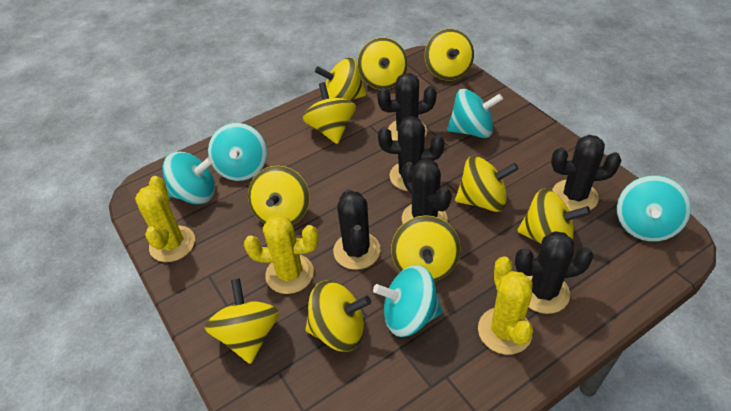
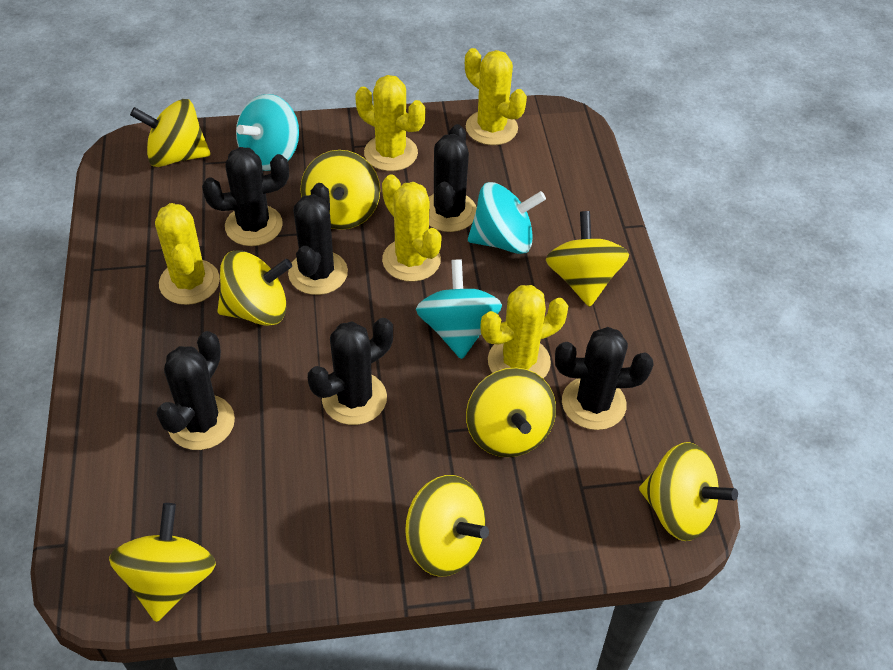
turquoise spinning top: [162,152,215,204] [208,123,267,181] [373,265,442,337] [447,89,503,138] [617,175,691,242] = 5 -> [236,94,299,171] [416,259,502,359] [468,182,546,254] = 3
yellow cactus: [135,176,195,262] [244,215,319,294] [478,256,533,355] = 3 -> [155,203,220,305] [355,75,425,171] [382,175,442,282] [465,48,527,145] [480,285,568,378] = 5
yellow spinning top: [205,278,280,364] [248,166,310,225] [303,82,356,144] [305,280,371,352] [315,58,366,100] [357,38,408,89] [391,215,461,281] [425,29,474,81] [455,156,518,212] [517,189,591,243] = 10 -> [109,503,216,622] [130,99,210,167] [217,250,292,326] [301,150,380,230] [405,475,489,577] [466,368,556,457] [545,211,629,307] [639,442,738,541] = 8

